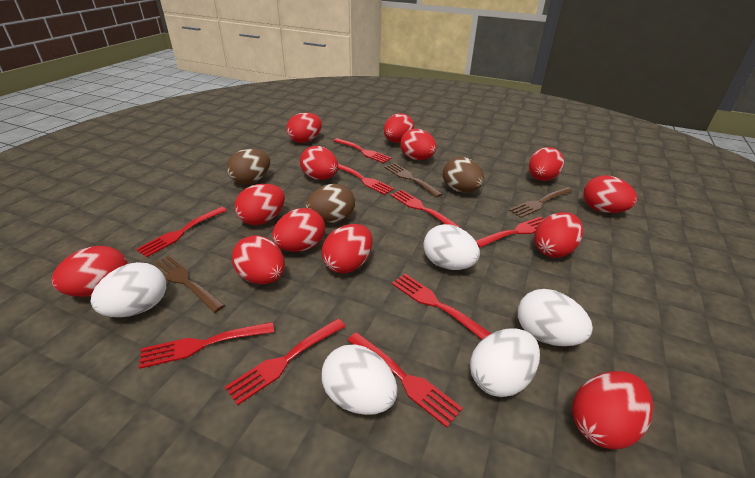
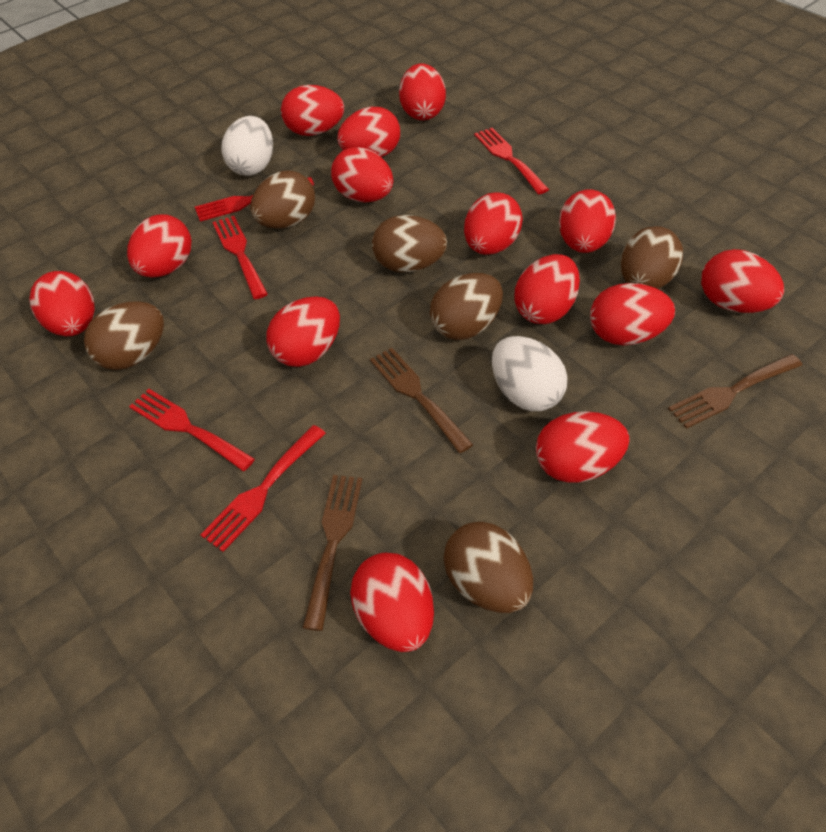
brown egg: [226,149,270,185] [305,184,355,223] [443,157,484,193] = 3 -> [84,301,164,370] [250,171,315,229] [372,215,447,272] [430,273,503,340] [444,522,533,613] [621,226,683,289] = 6
red egg: [52,246,128,297] [232,235,285,284] [235,184,285,225] [272,208,325,252] [286,112,322,143] [300,146,338,180] [322,224,373,274] [384,113,414,143] [400,129,437,160] [529,147,564,181] [534,212,583,258] [572,371,653,450] [583,175,637,213] = 13 -> [29,271,95,336] [127,214,192,278] [266,296,340,367] [281,85,344,136] [331,147,393,203] [337,107,400,157] [350,553,434,652] [399,63,446,120] [464,192,523,255] [514,254,580,324] [536,411,630,483] [559,189,616,253] [590,283,675,345] [701,249,784,313] = 14
red fork: [136,207,227,257] [139,322,274,369] [225,319,346,405] [333,138,392,163] [338,163,394,195] [347,332,463,427] [391,190,460,228] [392,274,492,340] [476,217,543,248] = 9 -> [129,389,255,471] [195,177,314,221] [200,425,326,552] [212,216,268,299] [474,128,549,195] = 5
white egg: [90,262,166,317] [322,345,397,415] [423,224,480,270] [470,328,540,397] [518,289,593,346] = 5 -> [221,116,273,176] [492,336,567,411] = 2

